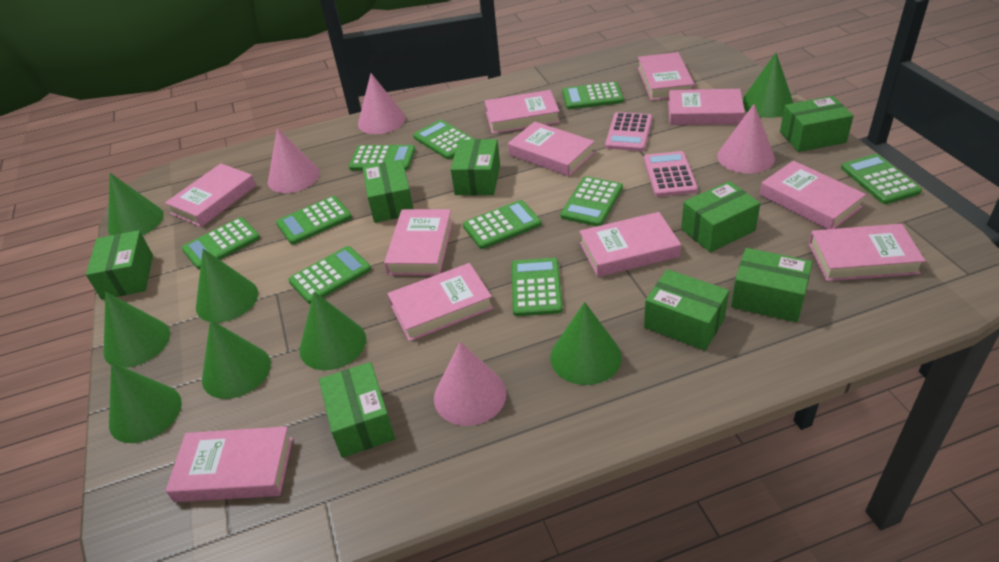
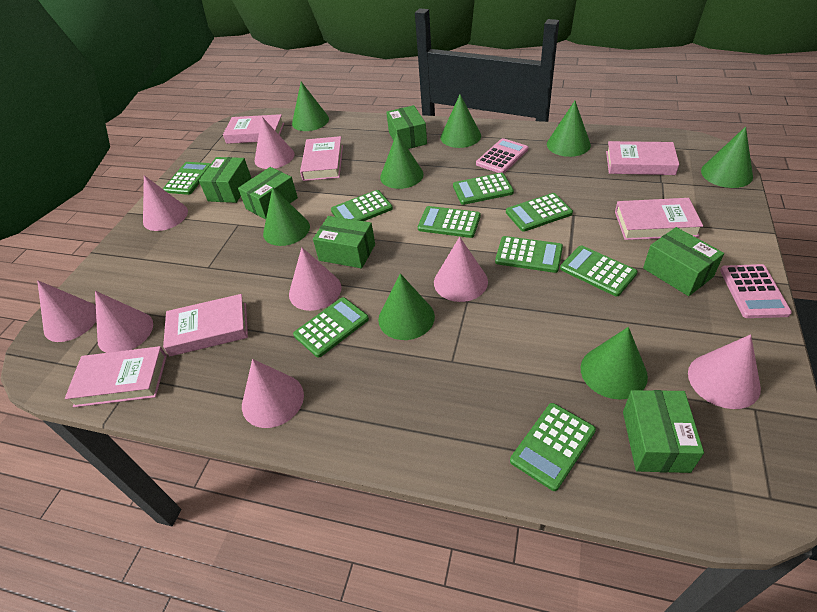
green box: [86,230,153,300] [319,362,395,458] [363,159,414,223] [451,139,500,195] [644,269,729,351] [681,181,761,253] [731,248,812,322] [780,96,854,152] = 8 -> [199,157,252,203] [238,167,298,220] [313,216,375,268] [386,105,427,149] [623,390,704,473] [643,227,724,296] = 6
green calculator: [182,217,260,270] [276,196,352,245] [288,246,371,304] [349,145,415,171] [413,120,474,160] [463,200,542,249] [511,258,563,316] [560,176,623,226] [562,82,624,109] [841,154,922,204] = 10 -> [163,162,211,195] [293,297,369,358] [331,190,393,221] [418,206,481,238] [453,173,514,205] [495,236,563,273] [506,193,573,232] [510,403,596,491] [560,246,638,296] = 9
pink book: [165,163,256,227] [166,426,293,502] [384,209,453,276] [388,263,493,341] [485,90,560,134] [508,121,595,176] [579,212,681,277] [638,52,695,101] [668,89,745,125] [760,161,866,229] [809,224,925,281] = 11 -> [65,346,167,407] [163,294,248,356] [223,114,284,144] [300,136,343,181] [606,141,679,175] [615,198,703,240] = 6
pink cone: [268,128,320,193] [358,73,406,134] [434,342,507,426] [717,104,775,174] = 4 -> [37,280,96,342] [95,291,153,353] [143,175,188,231] [242,359,304,428] [254,117,294,169] [289,247,341,311] [434,237,488,302] [688,334,761,409] = 8

